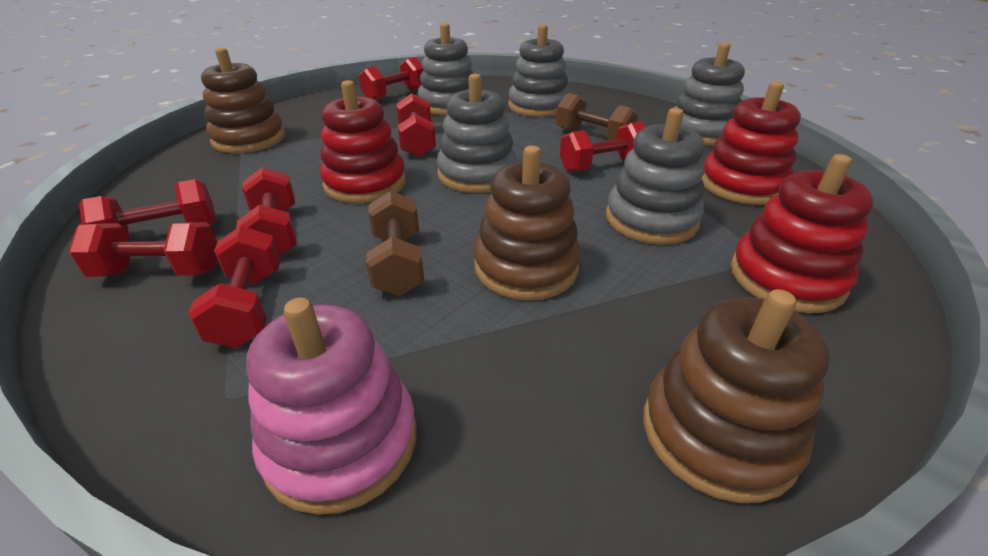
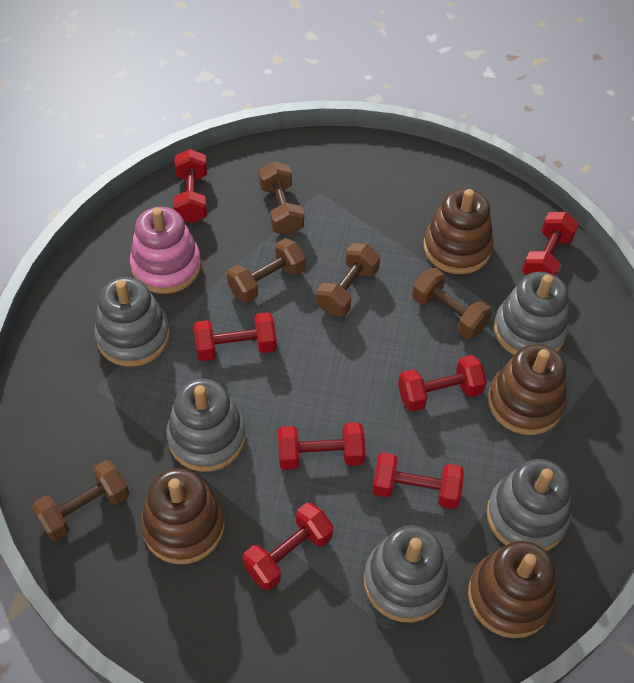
brown dumbbell: [366,191,425,296] [556,93,638,141] = 2 -> [32,460,129,541] [227,238,306,303] [259,162,304,235] [316,243,380,317] [412,268,492,339] = 5
brown stacking toy: [201,48,285,153] [474,146,581,301] [643,289,830,503] = 3 -> [141,468,225,564] [424,189,494,274] [468,541,556,638] [488,344,566,435] = 4
red stacking toy: [320,80,406,203] [701,81,801,205] [731,154,874,313] = 3 -> none = 0

